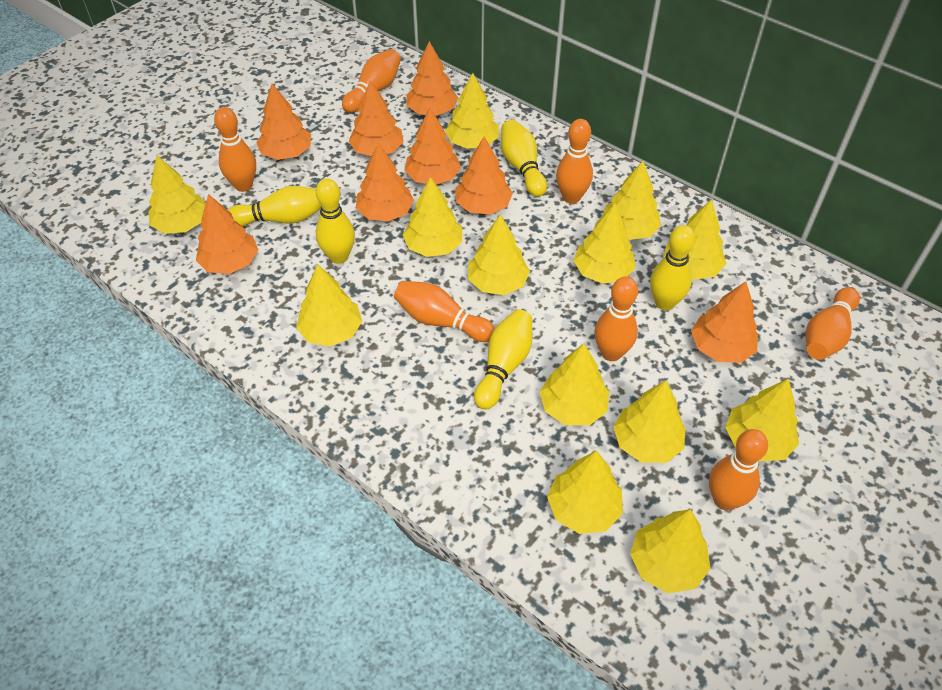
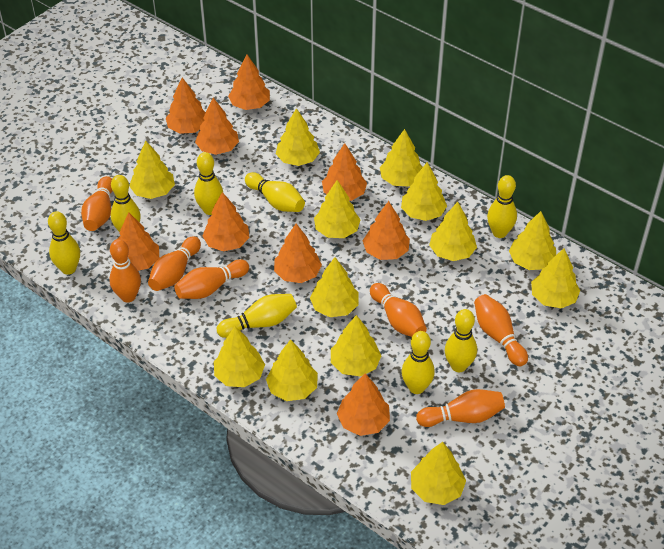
orange tree: [196,194,258,274] [256,84,311,160] [349,81,404,156] [356,143,414,222] [404,108,461,185] [406,41,458,116] [455,136,513,214] [691,282,758,363] = 8 -> [112,212,159,271] [166,77,205,134] [195,98,239,155] [202,192,249,251] [228,54,270,110] [274,224,322,283] [322,143,367,201] [337,373,390,436] [363,201,410,260] = 9
yellow bowling pin: [228,186,321,227] [315,179,355,264] [474,309,532,410] [501,120,547,197] [650,225,695,310] = 5 -> [48,211,80,275] [111,175,141,232] [194,152,223,215] [217,294,297,338] [245,172,305,212] [402,331,435,394] [445,309,477,372] [487,175,517,238] = 8

